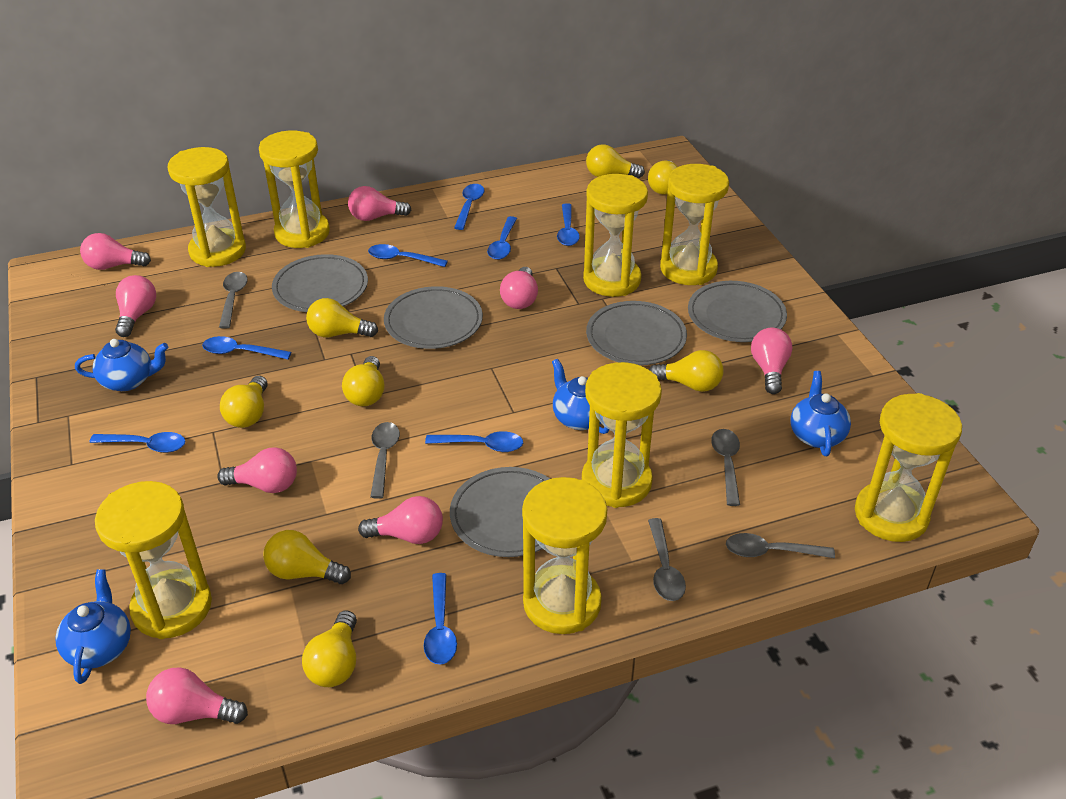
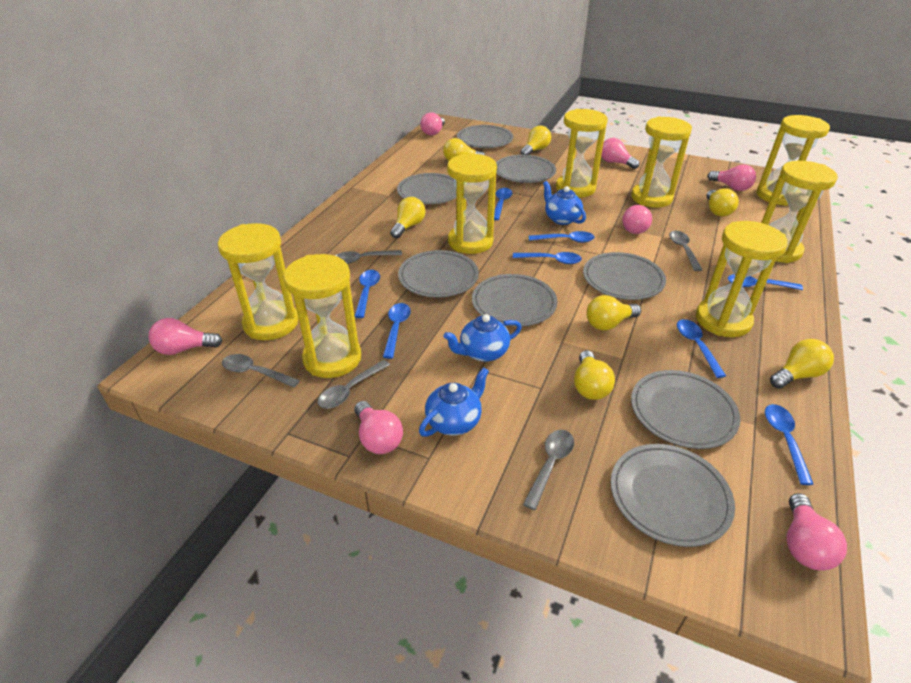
blue teapot: [55,569,131,684] [75,339,168,391] [552,359,609,434] [791,371,851,456] = 4 -> [419,367,489,437] [444,314,522,362] [543,181,586,225] = 3
grey plate: [272,254,368,312] [384,286,483,349] [450,467,550,557] [586,301,687,365] [688,281,787,342] = 5 -> [397,173,457,204] [398,250,479,298] [457,125,513,148] [472,274,557,327] [496,155,556,183] [583,252,666,300] [611,444,735,547] [631,370,740,449] = 8
pink light bulb: [80,233,151,270] [115,275,156,337] [146,667,248,724] [217,447,297,493] [348,186,411,221] [358,496,443,544] [500,267,538,309] [751,327,792,394] = 8 -> [149,318,222,355] [354,401,403,454] [420,112,445,136] [601,138,640,169] [622,205,652,234] [708,164,756,191] [787,493,847,570] = 7
yellow light bulb: [220,376,268,428] [264,530,351,584] [302,610,357,687] [306,298,378,338] [342,356,385,406] [586,144,645,178] [648,160,678,195] [649,350,723,392] = 8 -> [390,197,425,238] [443,138,485,161] [521,126,551,155] [574,350,615,400] [587,295,641,330] [707,188,739,217] [770,339,834,389] = 7

